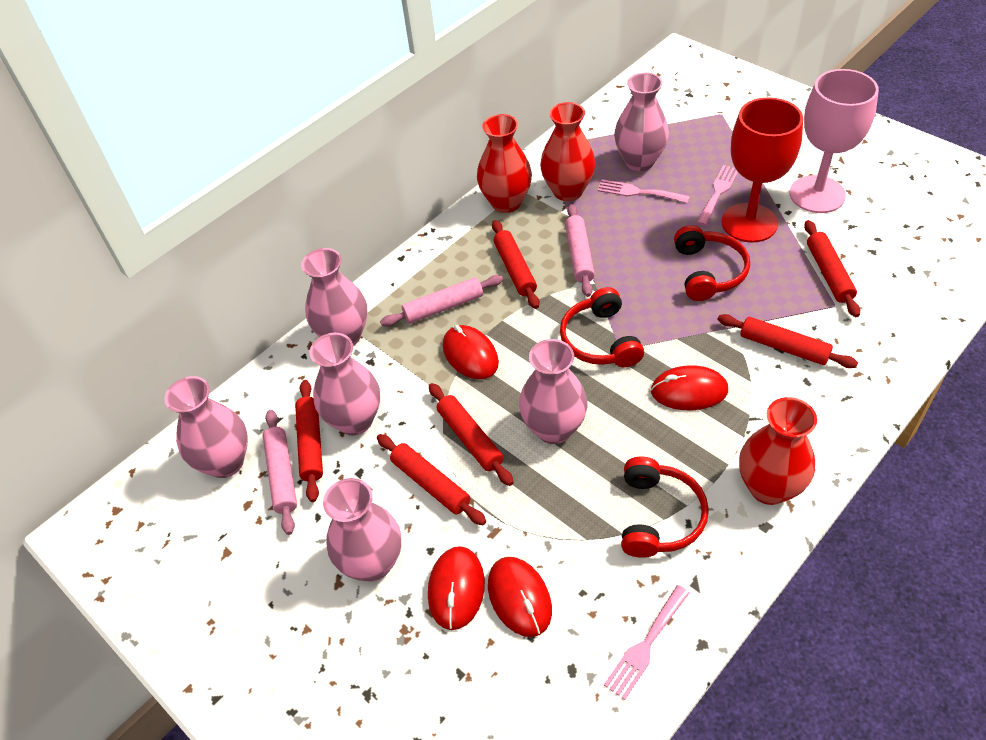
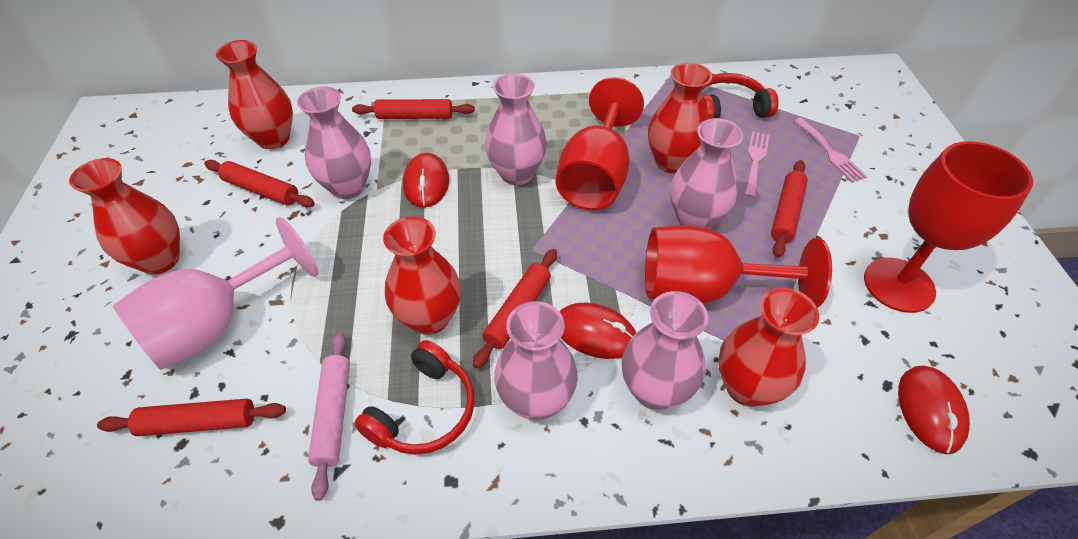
pink fork: [598,179,690,203] [604,585,689,700] [696,165,738,226] = 3 -> [744,131,770,198] [794,118,867,183] = 2
pink rolling pin: [263,410,297,535] [380,275,503,327] [565,204,595,297] = 3 -> [308,332,350,501] = 1
pink vase: [165,376,248,478] [301,248,368,346] [310,333,380,435] [323,478,401,582] [519,339,587,444] [614,72,669,171] = 6 -> [297,87,371,199] [485,73,547,185] [494,301,578,420] [622,291,708,410] [670,118,743,229] = 5
red goblet: [722,97,803,242] = 1 -> [556,77,644,210] [645,225,832,308] [864,141,1033,313] = 3
red headphones: [560,287,644,367] [621,457,709,558] [674,225,750,301] = 3 -> [354,340,475,455] [702,73,778,119] = 2
red mouse: [428,546,485,630] [443,325,499,379] [488,557,552,637] [651,365,728,410] = 4 -> [403,153,449,208] [560,303,636,359] [898,366,970,454] = 3
red rolling pin: [295,380,323,502] [377,434,486,525] [429,383,514,486] [492,220,539,309] [717,314,858,368] [804,220,860,317] = 6 -> [97,399,286,436] [204,160,315,207] [352,99,475,119] [473,249,557,369] [771,160,808,258] = 5
red vase: [477,114,532,213] [540,102,595,201] [739,397,817,505] = 3 -> [69,158,180,275] [216,40,293,149] [383,216,461,335] [648,62,712,174] [718,287,819,407] = 5

